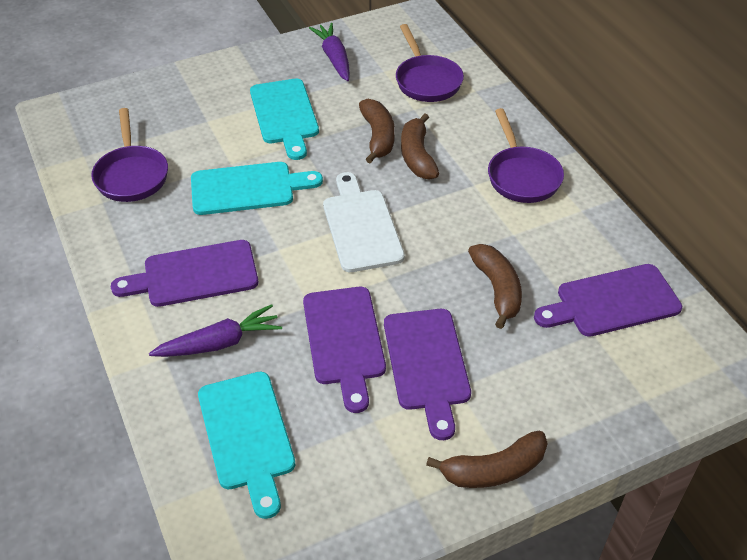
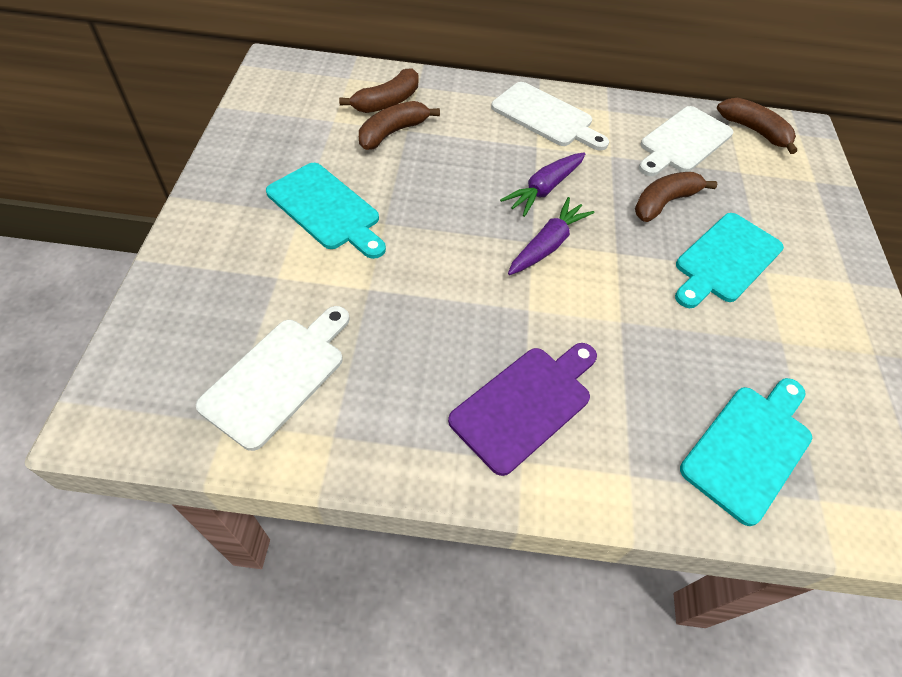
purple cutting board: [111,240,258,307] [303,287,386,413] [384,309,471,440] [534,264,682,337] = 4 -> [448,343,597,476] = 1
purple pan: [91,108,168,202] [396,24,464,102] [488,108,564,203] = 3 -> none = 0
white cutting board: [323,172,405,272] = 1 -> [196,306,350,451] [491,82,609,151] [639,106,733,176] = 3

